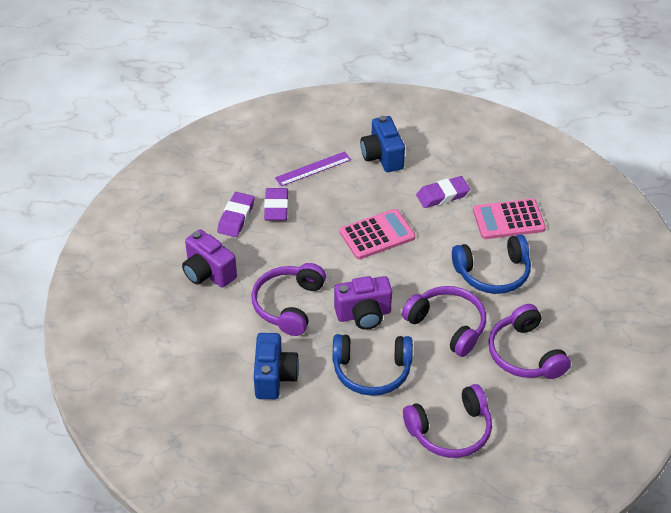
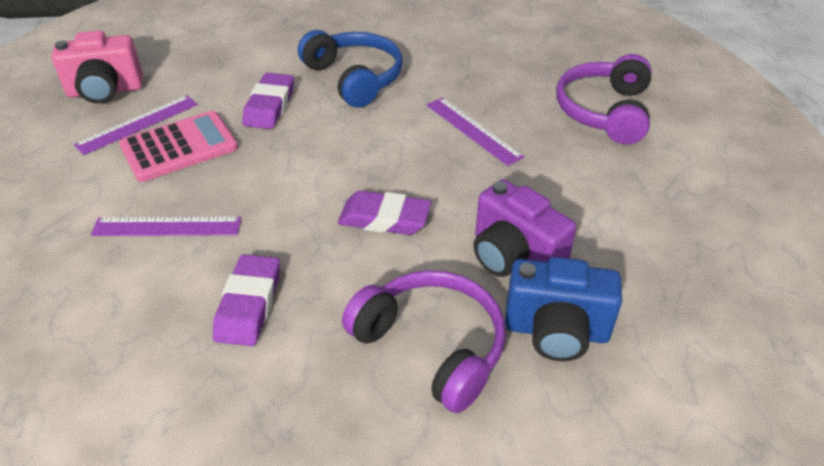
blue camera: [254,333,299,399] [360,116,405,172] = 2 -> [505,257,622,361] = 1
blue headphones: [333,334,413,396] [452,234,531,294] = 2 -> [298,30,403,108] = 1
pink calculator: [340,209,415,259] [473,199,546,239] = 2 -> [119,111,238,182] = 1
pink camera: none = 0 -> [51,30,143,103] = 1
purple camera: [182,229,237,288] [334,276,392,330] = 2 -> [474,179,576,277] = 1
purple headphones: [251,263,326,336] [402,286,486,357] [403,384,492,458] [488,304,571,379] = 4 -> [342,270,506,413] [556,54,652,144] = 2
purple ruler: [275,151,351,186] = 1 -> [74,95,198,155] [91,217,241,236] [427,97,524,166] = 3

